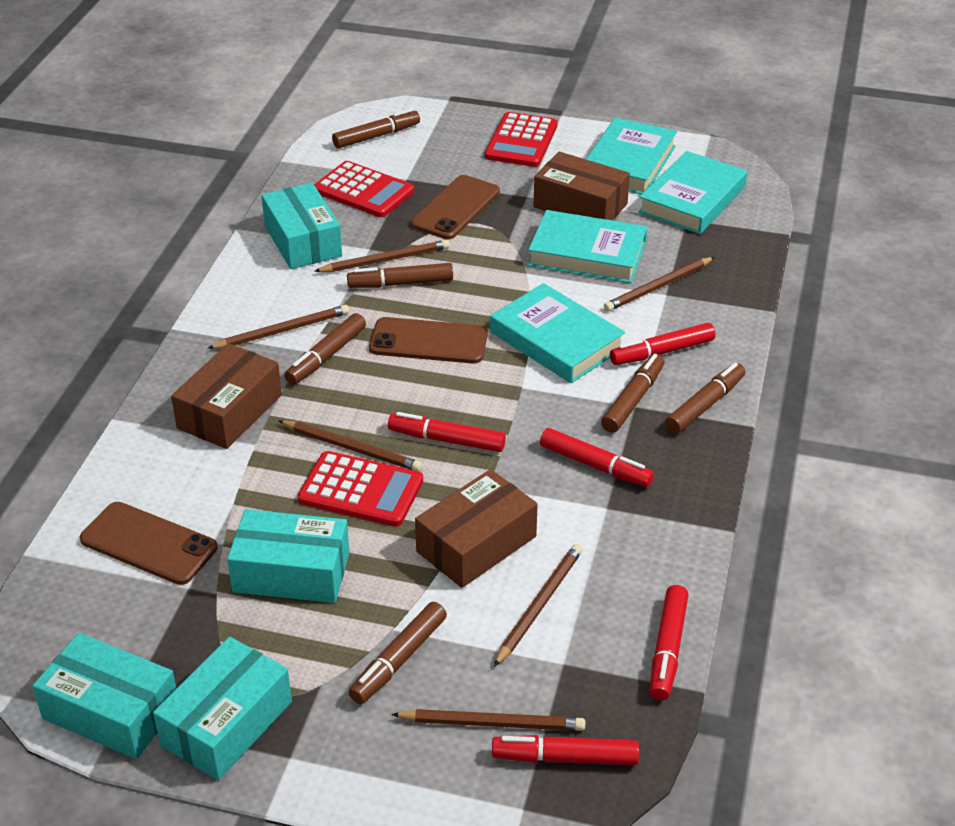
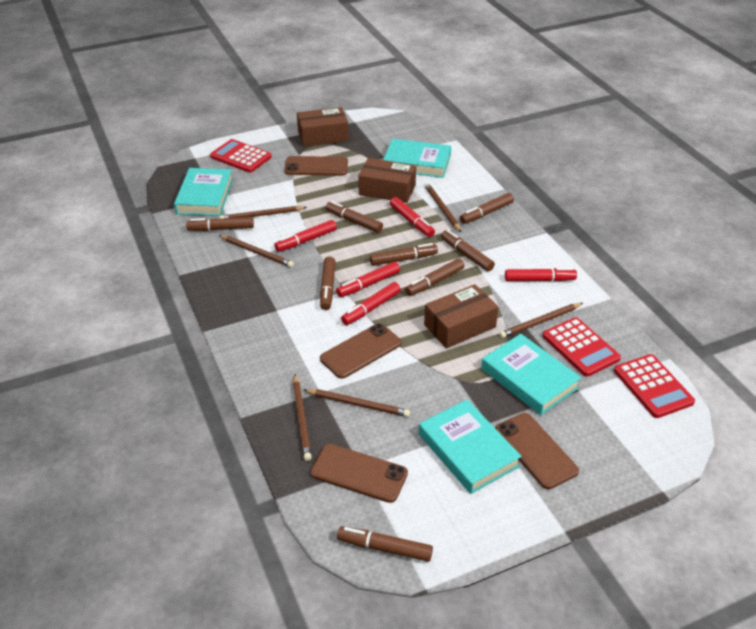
brown marker: [284,313,366,385] [332,109,420,149] [347,263,453,288] [349,602,447,704] [601,354,665,433] [665,363,745,434] = 6 -> [186,217,254,231] [320,256,335,310] [325,201,383,233] [337,526,433,562] [370,243,438,266] [405,258,464,296] [441,230,495,272] [460,193,514,224] = 8
brown phone: [80,502,218,585] [369,317,488,364] [411,175,500,239] = 3 -> [284,156,348,176] [310,444,408,503] [320,323,401,379] [495,413,579,489] = 4
turquoise box: [32,633,177,759] [153,637,292,780] [227,509,350,603] [261,183,342,269] = 4 -> none = 0

